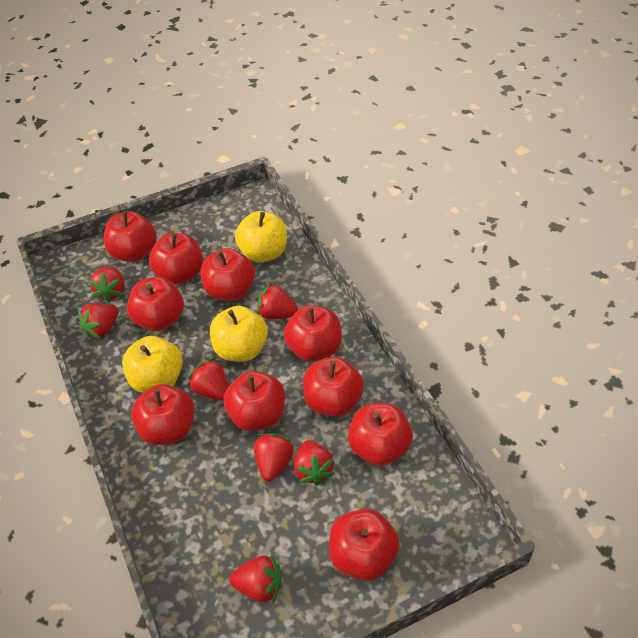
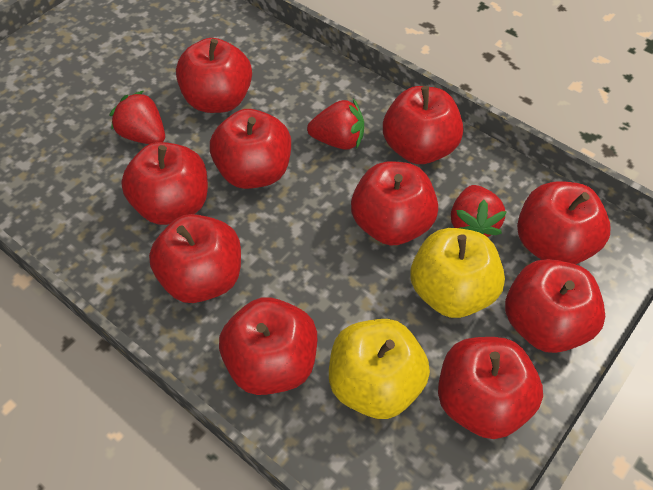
red strawberry: [78,304,119,339] [89,266,124,302] [188,358,228,401] [229,555,281,603] [254,433,294,481] [257,284,298,320] [294,440,335,486] = 7 -> [109,91,165,144] [307,99,364,150] [451,185,507,237] = 3
yellow apple: [122,336,183,393] [210,306,268,362] [235,211,287,262] = 3 -> [329,319,430,419] [410,228,505,318] = 2

